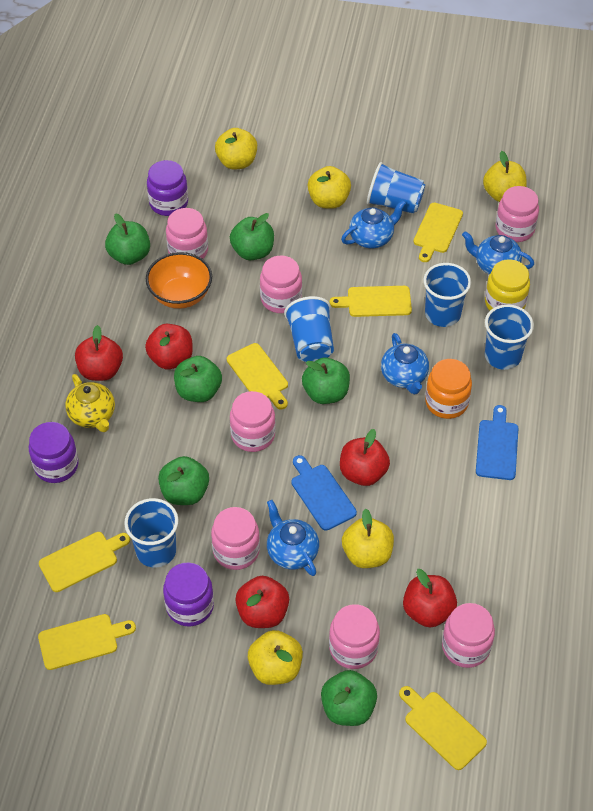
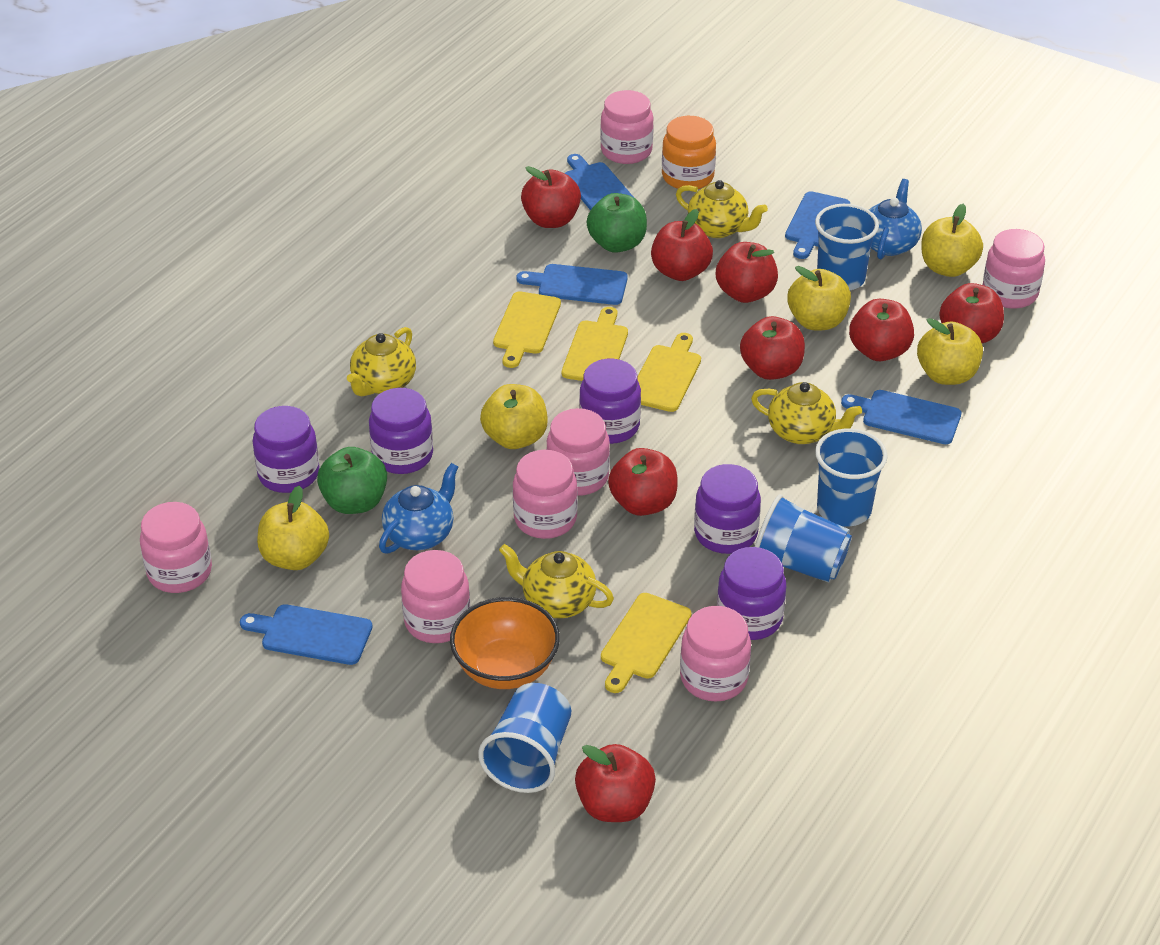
blue cup: [124,498,178,567] [284,296,334,362] [367,162,426,214] [423,263,471,327] [485,304,534,370] = 5 -> [478,683,571,793] [755,494,852,583] [815,204,879,290] [815,429,888,526] = 4
blue cutting board: [291,455,357,531] [476,405,518,480] = 2 -> [240,604,373,665] [516,264,628,305] [564,154,633,210] [785,191,850,259] [841,390,961,444] = 5
blue teapot: [267,500,319,576] [341,200,406,248] [381,333,429,395] [462,231,534,275] = 4 -> [379,463,458,554] [869,179,922,259] = 2
green apple: [105,213,150,265] [158,456,209,505] [174,356,222,402] [230,213,274,260] [302,358,350,404] [321,670,377,726] = 6 -> [317,447,387,514] [587,193,647,253] = 2
purple jar: [29,422,79,483] [147,160,188,216] [163,562,214,626] = 3 -> [252,406,319,493] [369,388,433,474] [579,359,641,444] [694,464,761,554] [717,547,786,640] = 5
red apple: [75,325,123,381] [145,324,193,369] [235,576,289,628] [340,429,390,486] [403,569,457,627] = 5 -> [521,166,581,228] [575,744,656,822] [608,448,678,516] [651,209,713,281] [716,242,778,303] [740,316,805,380] [849,299,914,361] [939,283,1004,343] = 8
yellow cutting board: [38,614,136,670] [39,532,130,592] [227,343,288,409] [329,286,412,317] [399,686,487,770] [414,203,463,262] = 6 -> [493,291,561,368] [562,307,628,381] [601,593,691,693] [638,333,701,412] = 4
yellow jar: [485,259,530,310] = 1 -> none = 0
yellow teapot: [65,374,115,432] = 1 -> [347,327,416,397] [499,544,614,618] [676,180,768,238] [751,382,862,444] = 4

